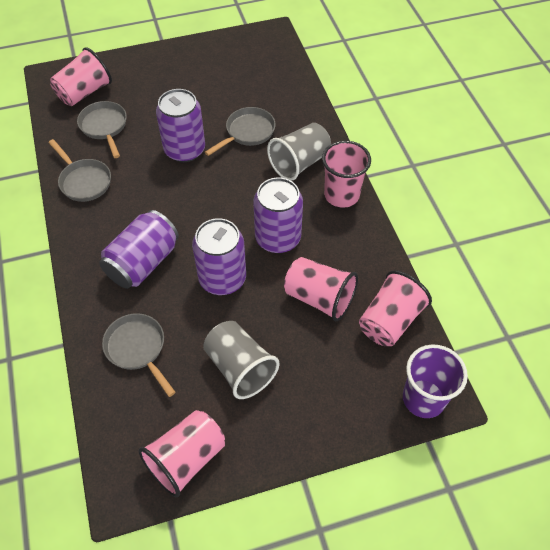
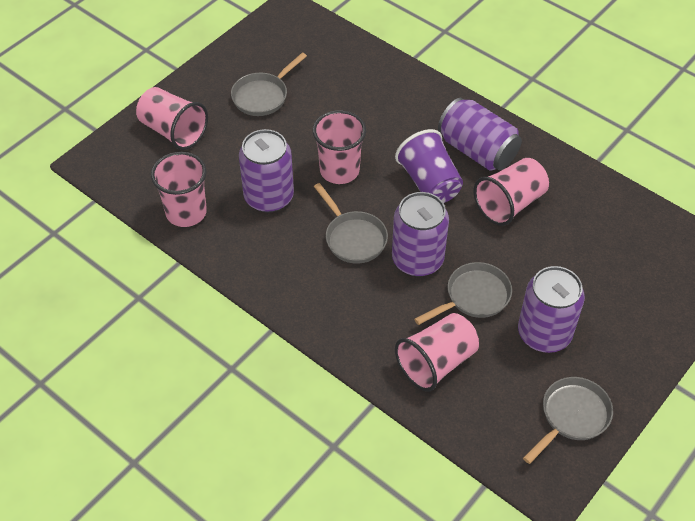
grey cup: [203,321,280,399] [267,123,331,181] = 2 -> none = 0

